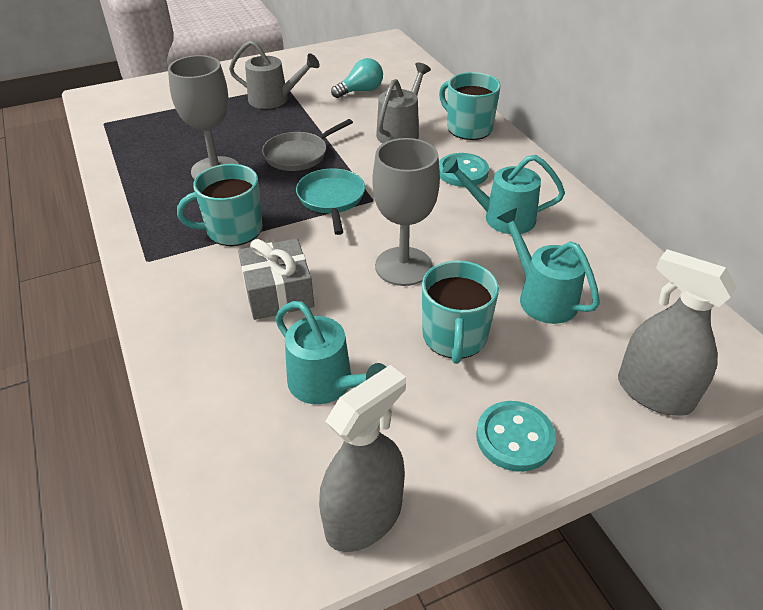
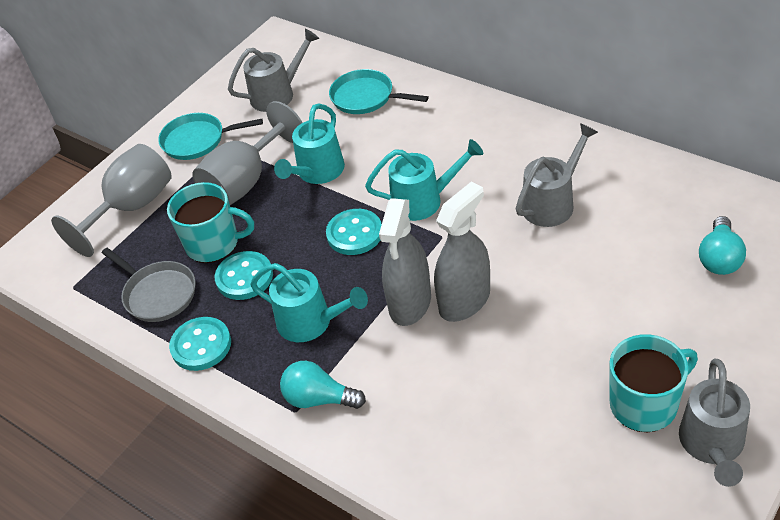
grey gift: [238,238,314,320] = 1 -> none = 0
grey watering can: [229,40,320,109] [376,63,431,143] = 2 -> [228,28,319,112] [516,123,598,227] [679,359,750,487] = 3
turquoise button: [439,153,489,187] [476,401,556,472] = 2 -> [169,317,231,371] [215,251,273,300] [326,209,382,255] = 3
turquoise light bulb: [331,58,383,98] = 1 -> [280,361,366,409] [699,216,746,275] = 2
turquoise mug: [177,164,263,246] [422,260,499,364] [439,72,501,140] = 3 -> [167,182,254,263] [609,334,698,432] = 2
turquoise pan: [296,168,365,235] = 1 -> [158,113,263,160] [329,69,429,114] = 2

